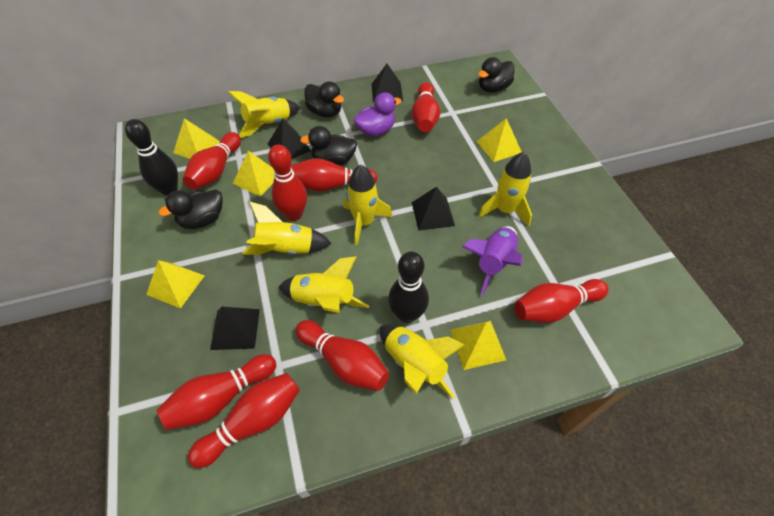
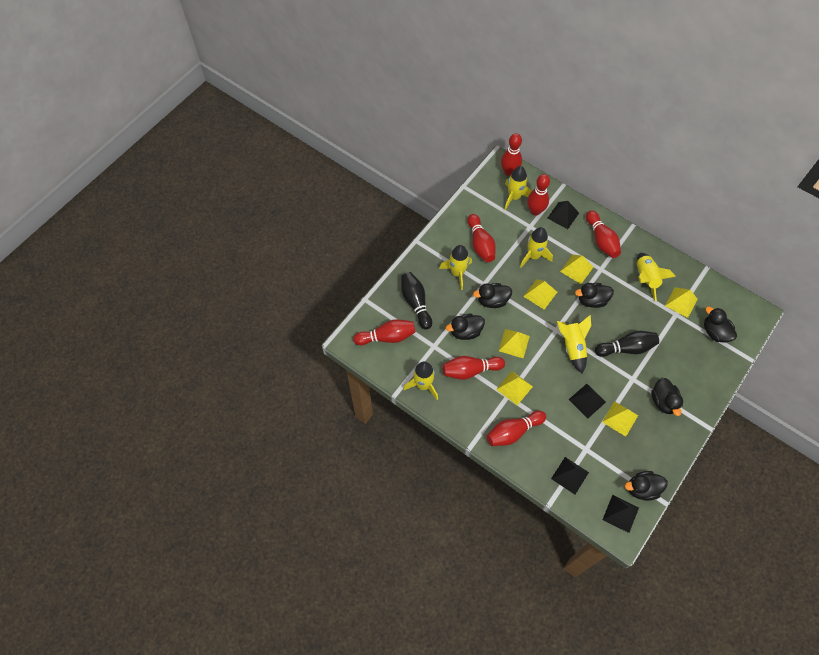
black duck: [159,189,223,229] [300,126,357,166] [304,81,344,117] [478,57,514,93] = 4 -> [446,313,485,340] [473,283,512,308] [575,283,614,308] [625,471,668,501] [651,378,683,416] [704,306,737,343] = 6
purple duck: [353,92,402,136] = 1 -> none = 0
purple rocket: [462,226,523,296] = 1 -> none = 0
red bowling pin: [157,354,276,430] [183,132,241,190] [188,373,300,468] [268,145,307,221] [291,158,377,191] [295,320,389,391] [411,82,441,132] [514,279,609,323] = 8 -> [353,319,415,345] [442,356,505,380] [467,214,496,262] [487,411,546,446] [501,133,522,176] [527,174,550,216] [586,210,621,258] = 7
yellow pyramid: [146,260,205,308] [173,118,220,159] [233,151,274,197] [450,321,506,370] [476,118,522,162] = 5 -> [496,371,533,405] [499,329,530,358] [523,279,557,309] [560,255,593,284] [602,401,638,437] [665,288,698,318] = 6

